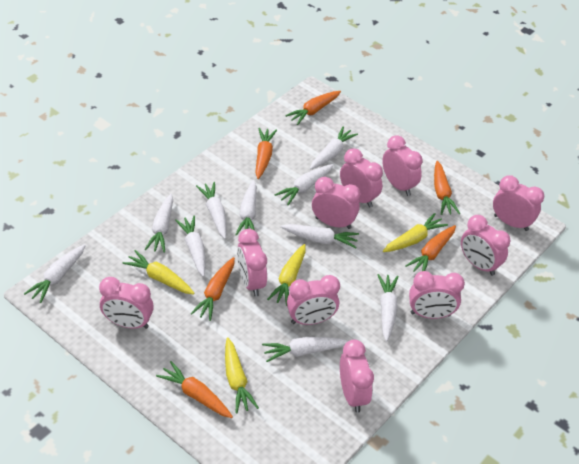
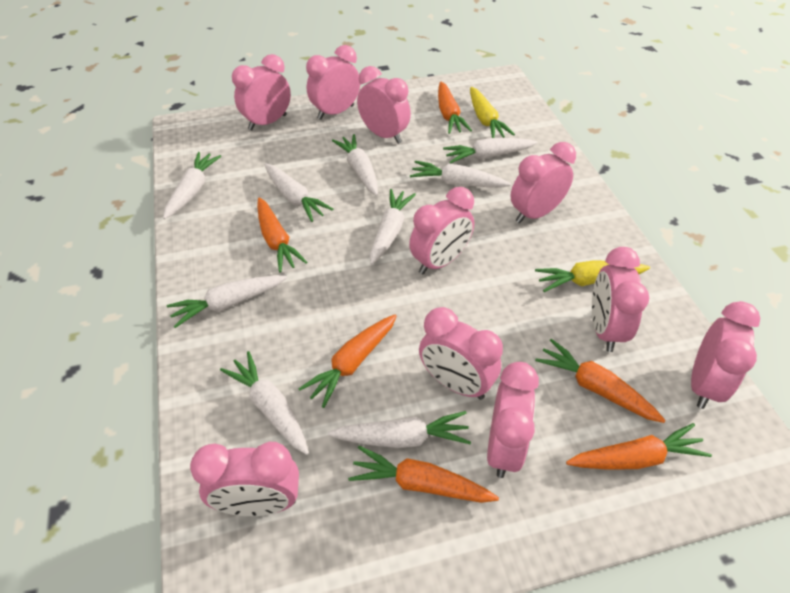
white carrot: [24,244,86,303] [144,194,173,253] [175,216,205,277] [196,182,227,239] [235,180,257,236] [262,337,348,362] [274,164,334,205] [281,224,359,248] [310,126,358,170] [377,274,399,341] = 10 -> [163,152,221,219] [167,275,287,328] [220,351,309,455] [264,163,333,222] [328,411,471,448] [332,134,378,196] [370,189,416,265] [410,161,511,188] [443,138,538,164] = 9
yellow carrot: [122,250,195,295] [225,337,259,413] [267,244,306,306] [383,213,448,252] = 4 -> [470,87,515,138] [535,260,650,292] = 2

